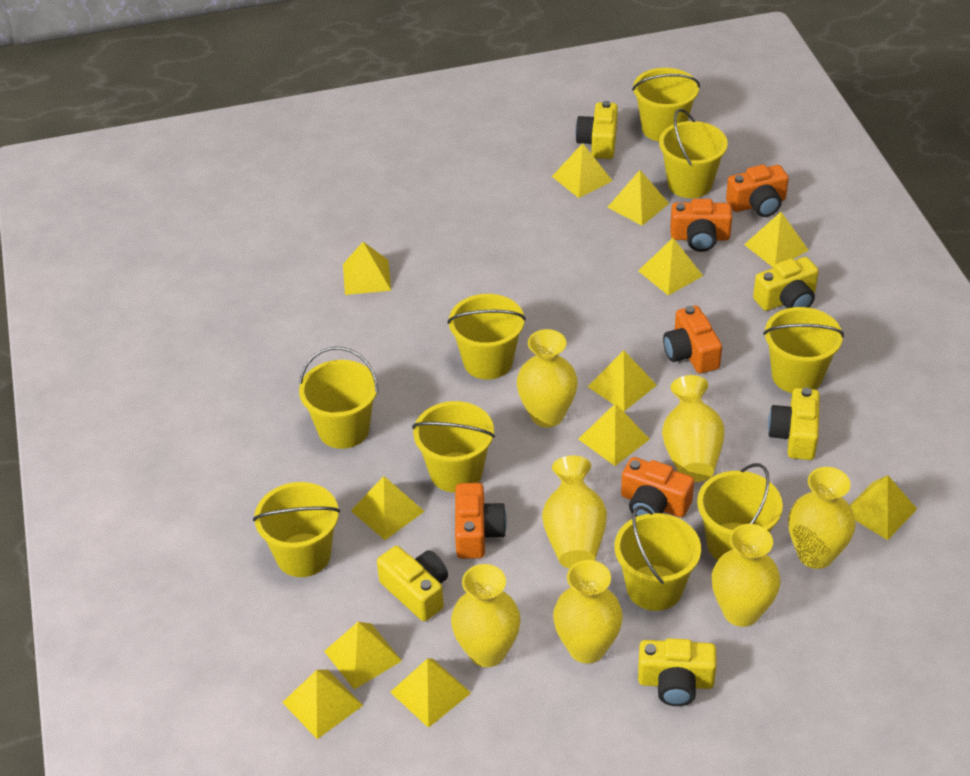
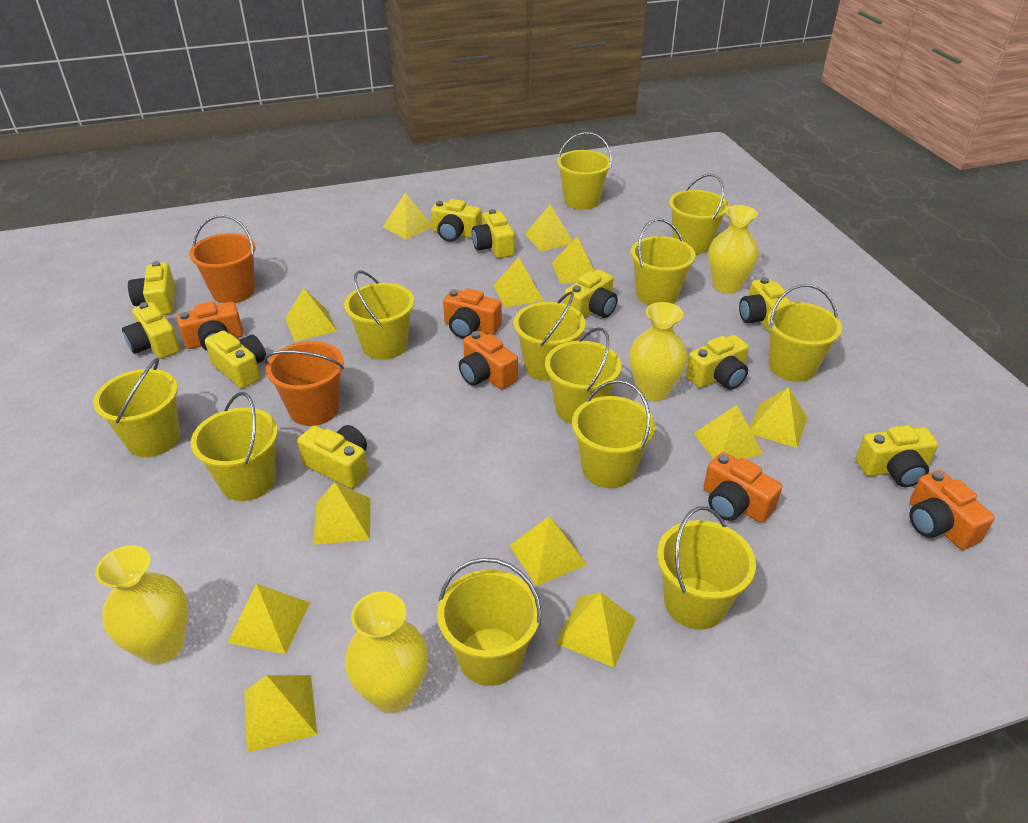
orange bucket: none = 0 -> [189,215,256,303] [264,341,344,426] = 2
yellow bucket: [253,482,340,577] [299,347,378,449] [412,401,495,492] [447,294,526,379] [615,506,701,611] [632,68,700,142] [659,109,728,198] [697,463,783,560] [763,307,844,393] = 9 -> [93,358,180,457] [191,392,278,501] [344,271,414,360] [437,558,541,686] [514,291,586,381] [545,328,621,424] [557,132,612,210] [572,380,655,488] [631,218,695,305] [657,507,756,630] [669,174,729,254] [768,284,842,382] = 12
yellow camera: [377,546,448,621] [575,101,618,159] [638,638,717,706] [753,257,819,311] [768,387,820,460] = 5 -> [122,302,180,359] [128,261,175,315] [205,331,266,388] [297,425,368,489] [431,199,482,242] [472,209,515,258] [564,269,618,318] [686,335,749,390] [739,277,791,333] [856,425,938,487] = 10
yellow vase: [451,564,521,667] [517,329,578,427] [542,456,607,568] [553,560,623,663] [662,375,724,482] [712,524,781,627] [788,467,856,569] = 7 -> [95,545,188,664] [345,591,428,713] [629,302,687,401] [708,205,759,293] = 4

